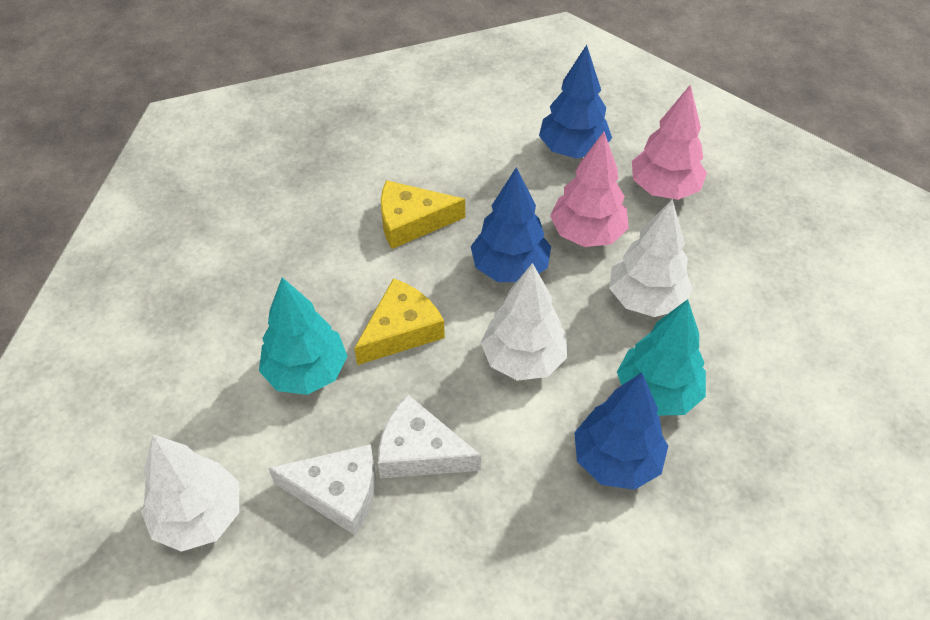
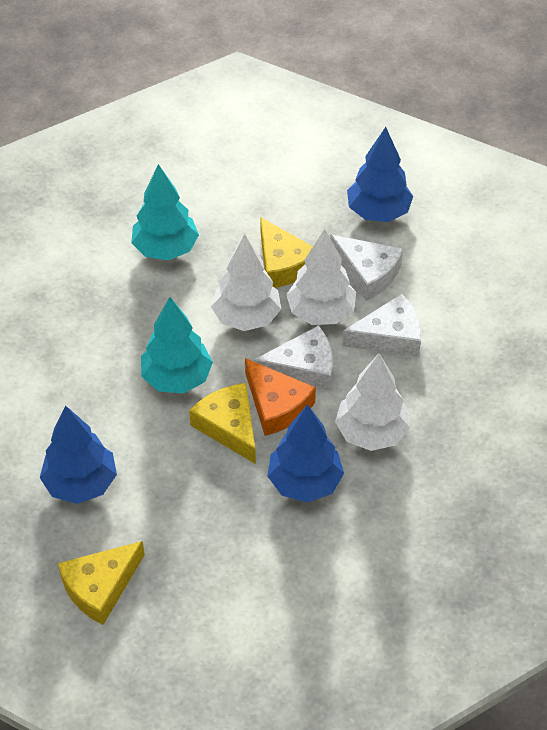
orange cheese: none = 0 -> [245,358,316,436] = 1
pink tree: [550,132,629,247] [632,84,707,200] = 2 -> none = 0
white cheese: [268,444,375,535] [378,395,481,478] = 2 -> [254,325,333,391] [330,235,403,301] [342,294,421,357] = 3
yellow cheese: [354,278,445,365] [381,180,465,249] = 2 -> [58,541,145,625] [189,383,256,464] [260,217,313,288] = 3

